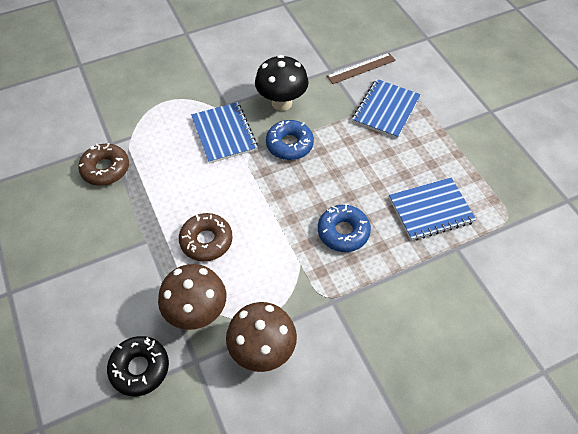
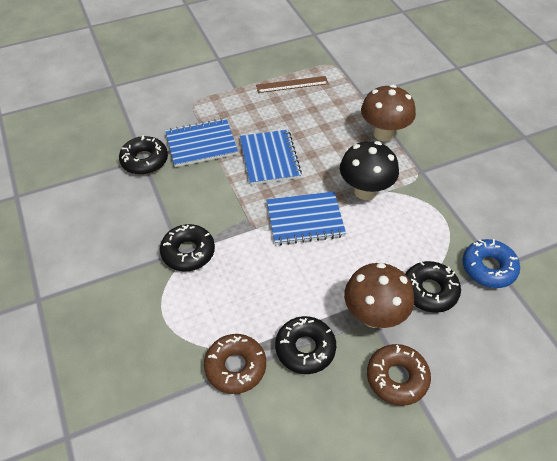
black donut: [107,336,169,396] = 1 -> [119,135,168,175] [160,224,215,271] [275,316,336,374] [405,261,461,313] = 4
blue donut: [266,120,314,160] [318,204,371,252] = 2 -> [462,239,520,288] = 1

